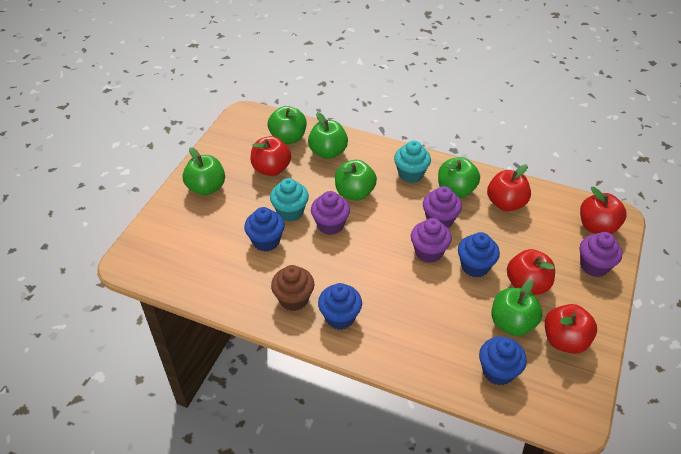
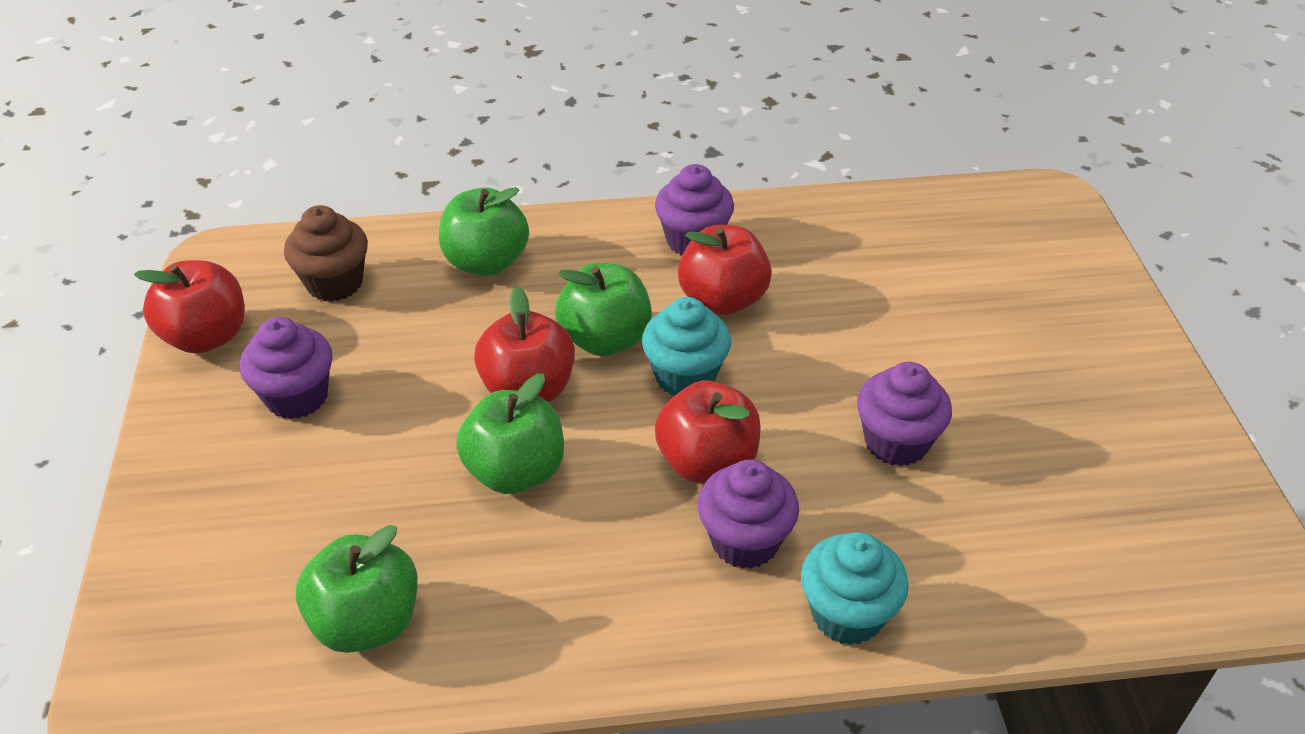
blue cupcake: [244,207,285,252] [318,283,362,330] [458,232,500,278] [479,337,527,385] = 4 -> none = 0
green apple: [183,147,225,195] [268,106,307,144] [308,112,348,159] [335,160,377,201] [438,157,480,198] [491,279,542,336] = 6 -> [296,525,418,653] [439,187,529,276] [456,374,564,494] [555,263,652,356] = 4
red apple: [250,136,291,176] [487,164,531,211] [507,249,555,295] [545,304,597,354] [580,187,627,234] = 5 -> [134,260,245,354] [474,286,575,402] [655,381,761,484] [678,225,772,315] = 4

